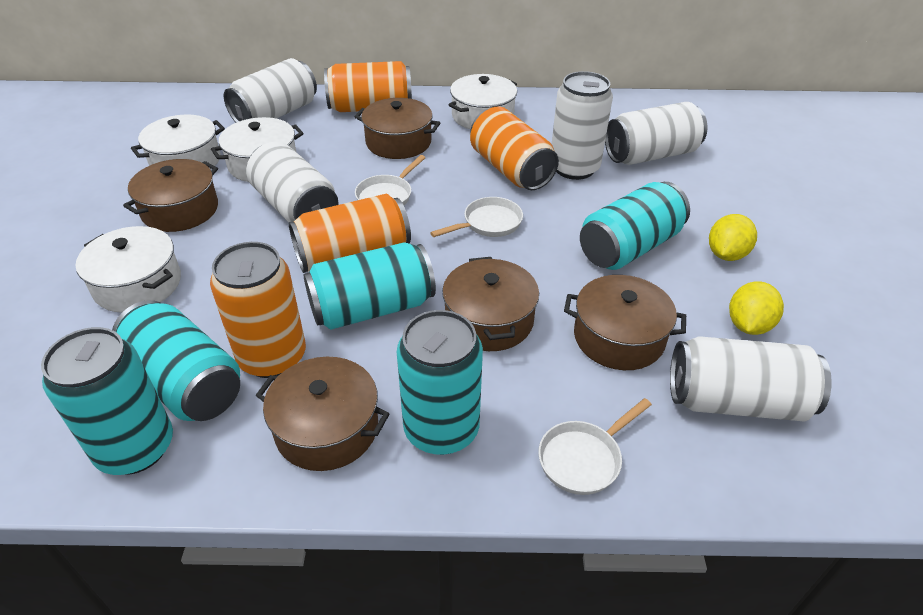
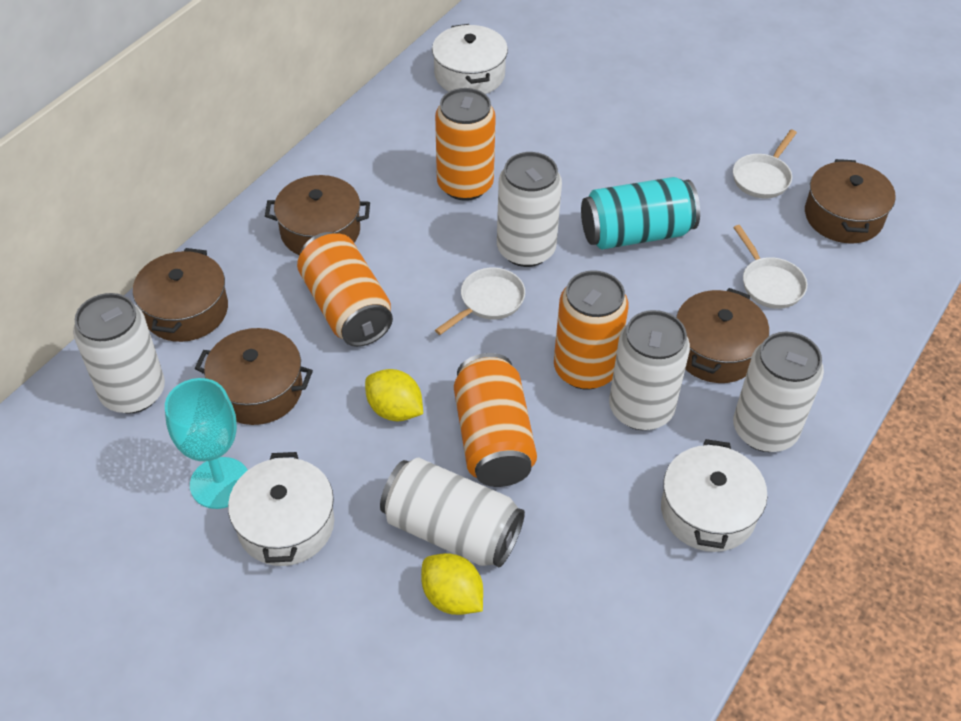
turquoise can: [41,327,173,475] [112,300,240,421] [304,242,436,330] [397,310,483,455] [580,182,690,270] = 5 -> [581,177,700,250] = 1
turquoise goblet: none = 0 -> [165,378,248,509] = 1
white pot: [76,226,181,313] [131,114,225,170] [211,117,303,182] [449,74,517,129] = 4 -> [228,452,334,566] [432,24,508,94] [661,439,767,552] = 3

